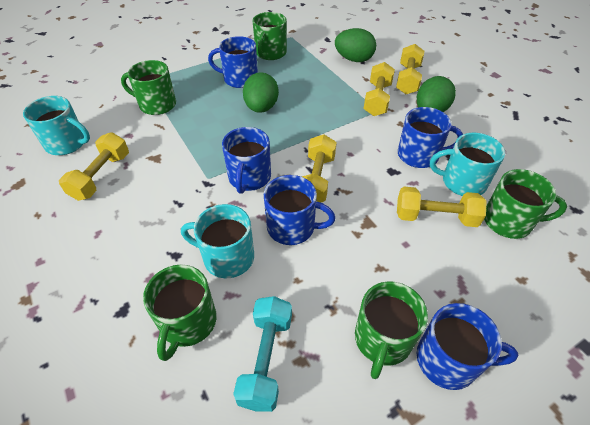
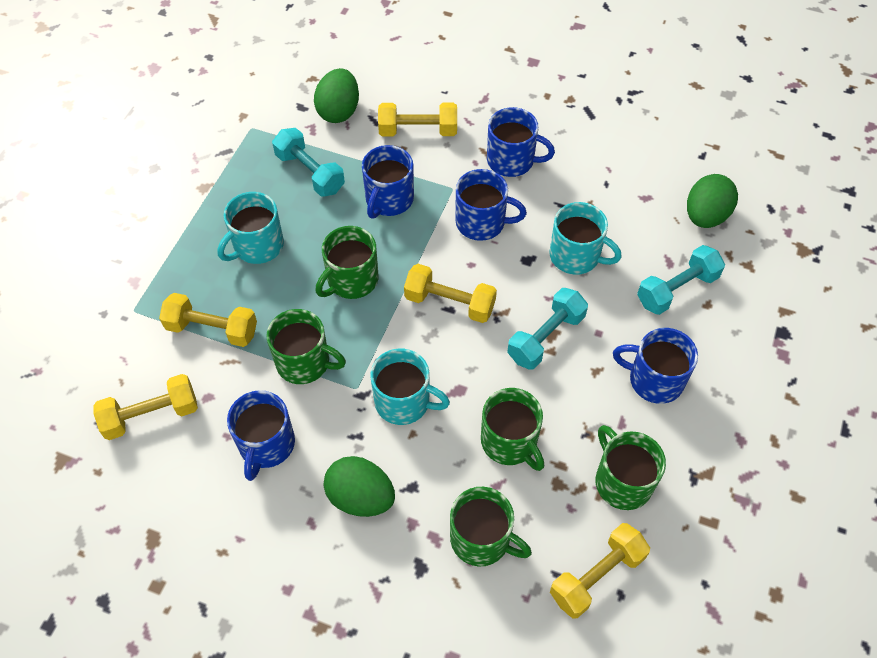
turquoise dumbbell: [233,296,292,412] = 1 -> [272,128,345,197] [507,288,588,370] [637,245,725,315] = 3

